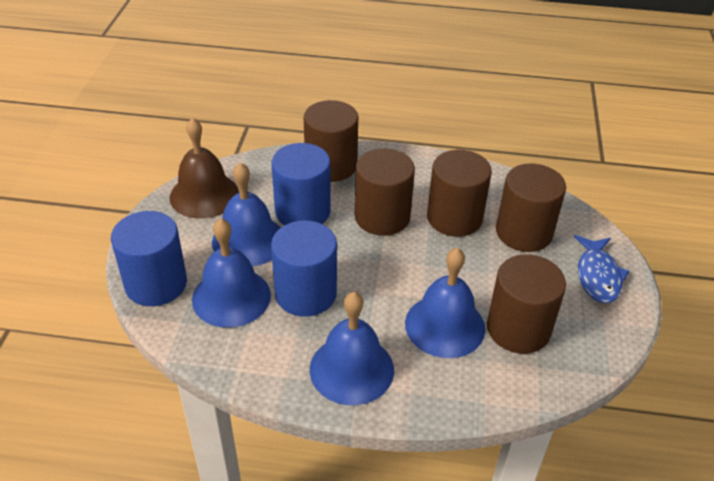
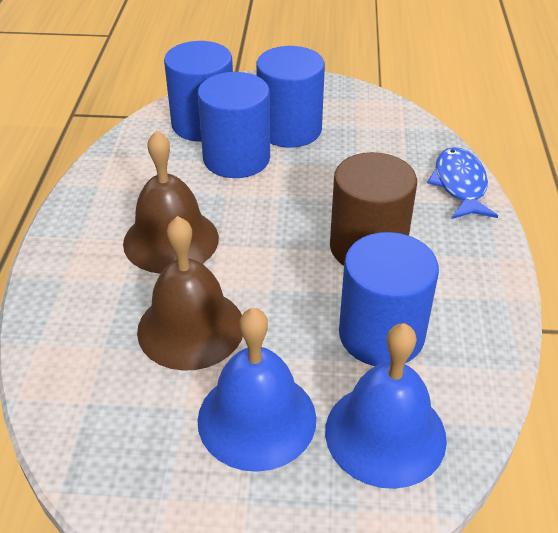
blue bell: [192,218,271,328] [212,162,280,266] [310,292,394,405] [405,248,485,358] = 4 -> [197,308,316,472] [325,323,447,489] = 2
blue cylinder: [111,211,187,306] [271,143,331,225] [271,220,337,317] = 3 -> [164,41,233,142] [198,72,270,178] [256,46,325,147] [339,232,439,366] = 4
brown bell: [169,117,239,219] = 1 -> [123,130,219,274] [137,216,243,371] = 2
brown cylinder: [304,100,358,182] [355,148,415,236] [427,150,492,237] [487,254,566,354] [496,163,566,252] = 5 -> [330,152,417,266] = 1

